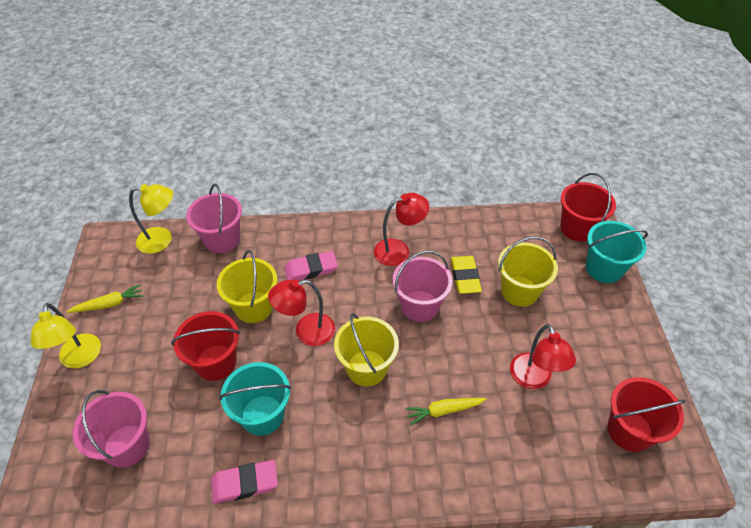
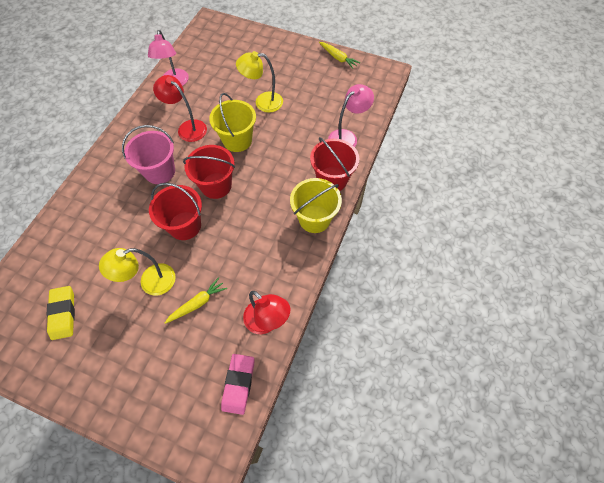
pink bucket: [73,390,150,467] [186,184,242,253] [392,251,453,322] = 3 -> [122,125,175,184] = 1
pink eraser: [211,460,278,504] [284,251,338,280] = 2 -> [221,354,255,415] = 1
pink lamp: none = 0 -> [148,30,189,86] [328,84,374,147] = 2
red lamp: [268,279,335,346] [374,193,429,266] [510,324,576,389] = 3 -> [153,75,207,142] [243,291,290,334] = 2
turquoise bucket: [219,362,291,436] [586,221,648,283] = 2 -> none = 0
yellow bucket: [217,250,277,323] [334,313,399,387] [498,236,558,307] = 3 -> [209,93,256,152] [290,178,342,233] = 2

